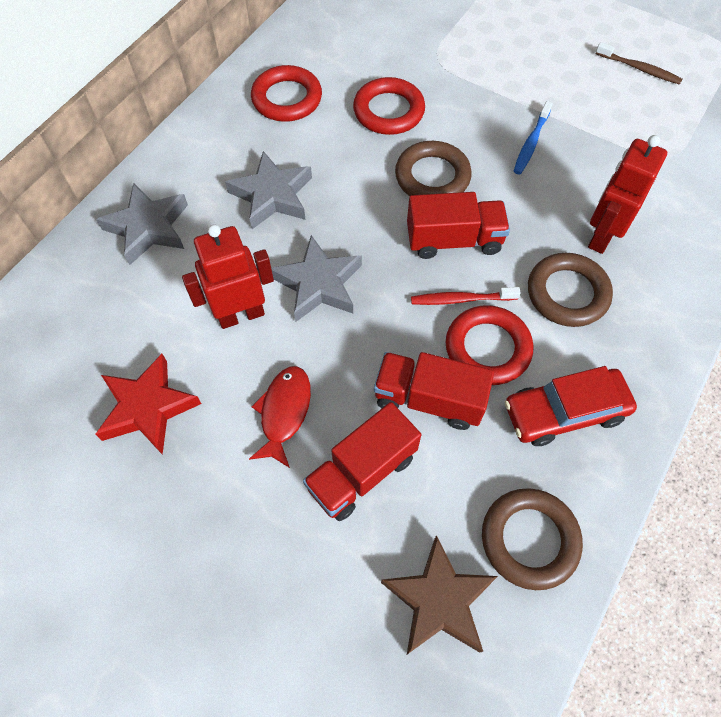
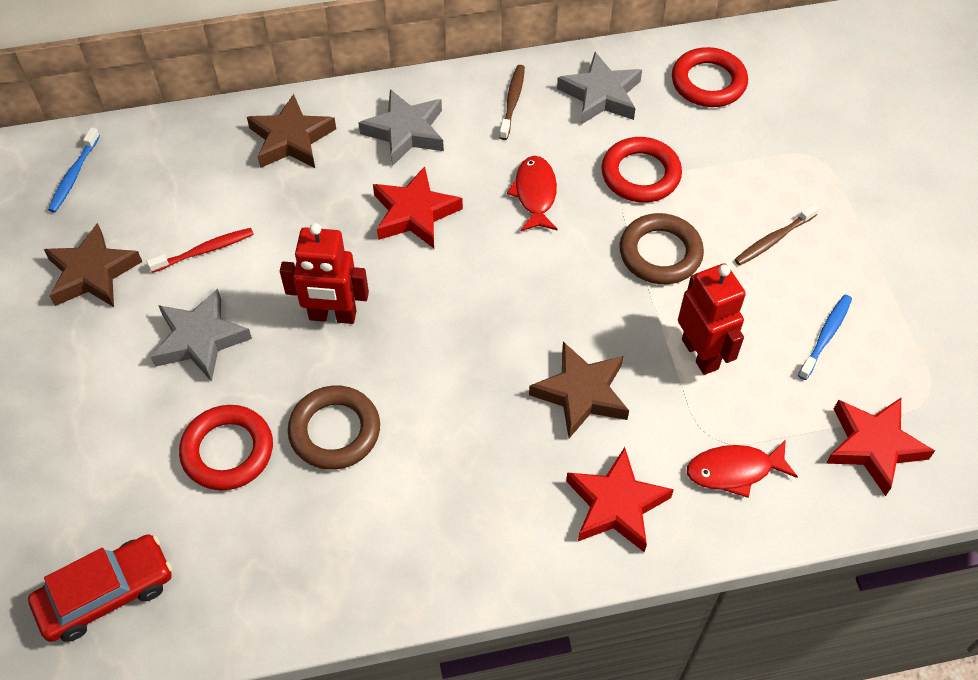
blue toothbrush: [514,101,553,174] = 1 -> [48,128,100,213] [798,295,852,380] = 2
brown ring: [395,141,472,196] [482,488,583,590] [528,253,613,327] = 3 -> [288,386,380,470] [620,213,704,284] = 2
brown star: [381,535,498,654] = 1 -> [44,223,142,307] [247,94,336,168] [529,342,629,438] = 3
brown toothbrush: [596,42,682,85] = 1 -> [499,65,525,140] [734,204,819,266] = 2
red fish: [249,366,311,468] = 1 -> [507,156,558,232] [687,440,798,498] = 2
red star: [95,354,201,455] = 1 -> [373,166,463,248] [566,447,674,553] [826,398,935,496] = 3
red truck: [303,402,421,521] [374,352,494,430] [407,192,510,259] = 3 -> none = 0

